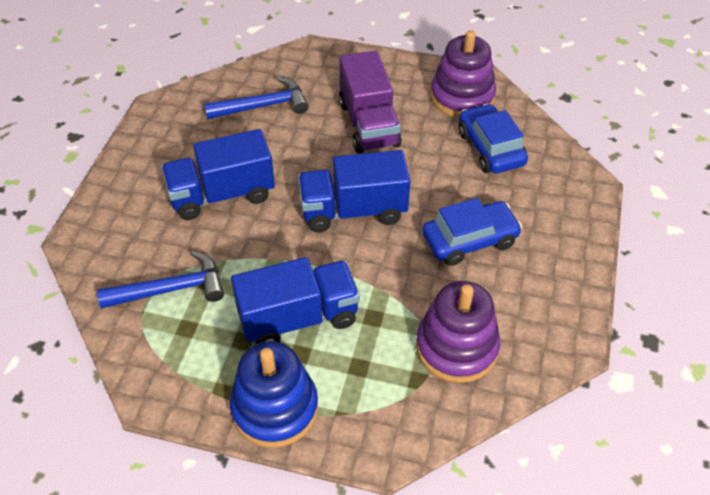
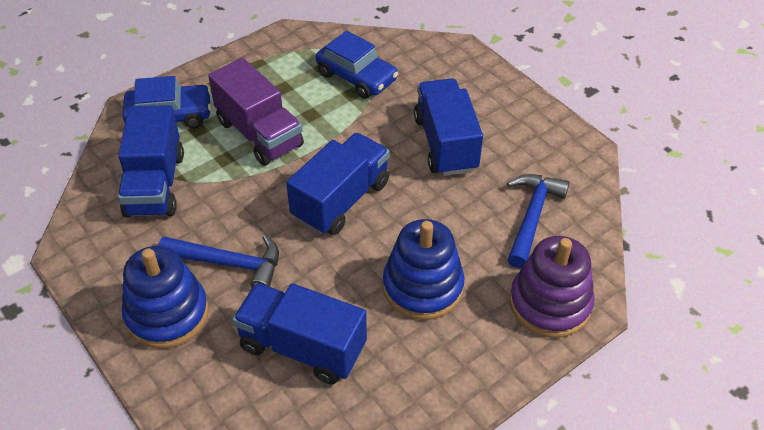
blue stacking toy: [230,341,318,448] = 1 -> [122,246,209,349] [383,219,464,320] = 2
blue truck: [161,129,275,220] [231,257,360,344] [298,150,410,232] = 3 -> [118,105,184,217] [232,283,367,384] [286,133,390,235] [414,78,483,176] = 4
purple stacking toy: [416,281,500,383] [431,30,496,118] = 2 -> [510,236,595,338] = 1

